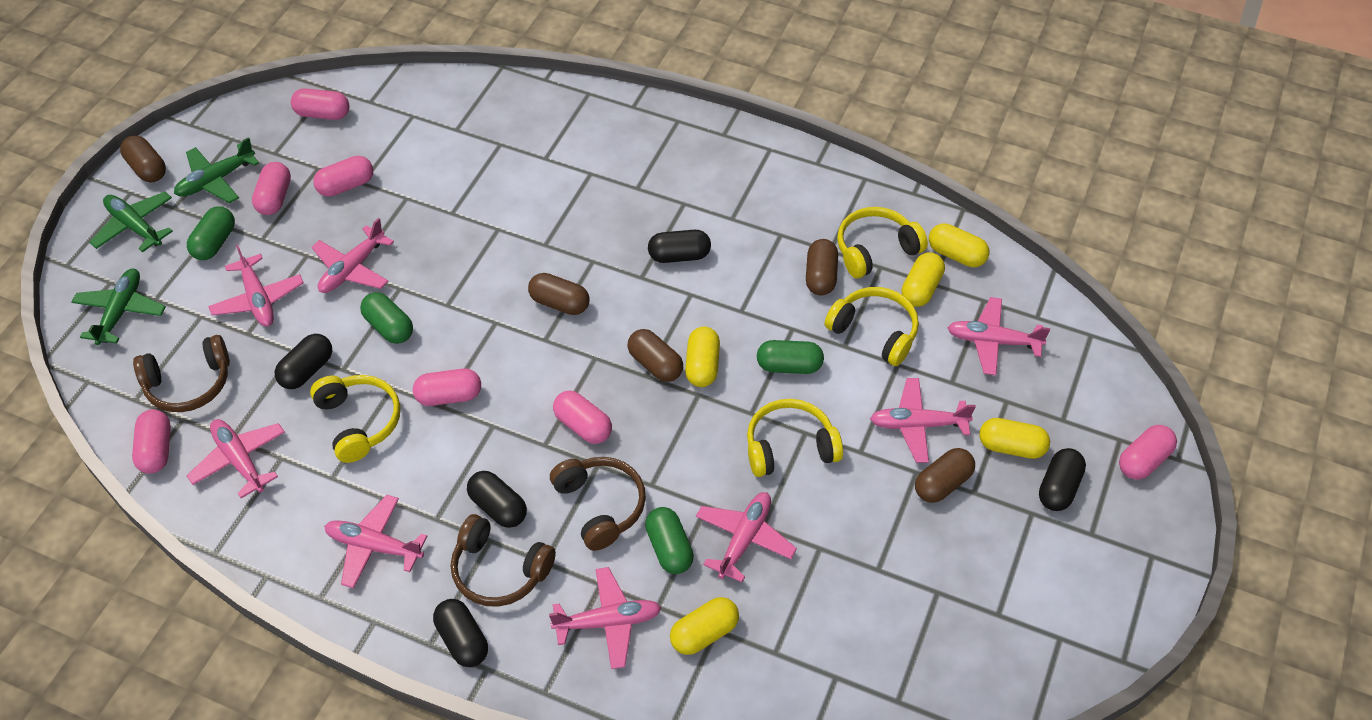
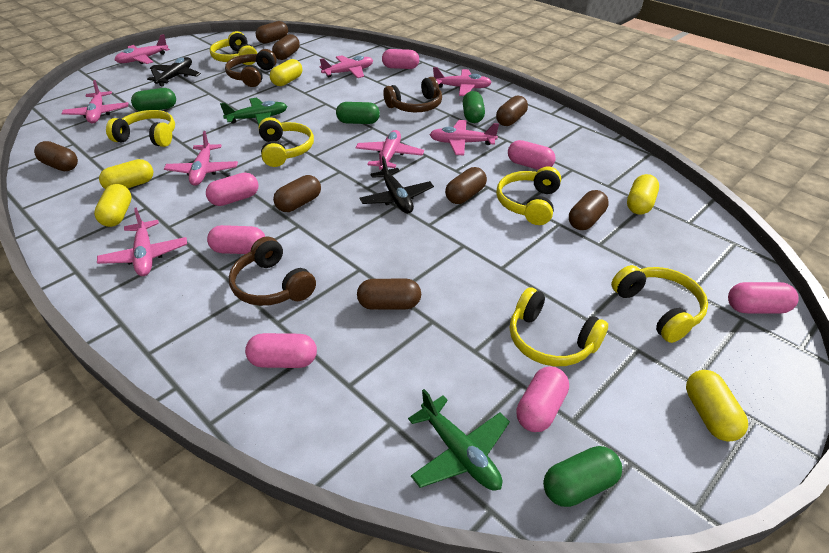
black capsule: [275,334,332,389] [433,599,488,667] [467,471,527,528] [648,230,711,263] [1039,448,1086,511] = 5 -> none = 0
black plane: none = 0 -> [147,57,201,87] [360,156,434,213] = 2
brown capsule: [120,135,166,183] [528,273,589,315] [627,329,683,382] [806,239,838,295] [915,448,975,503] = 5 -> [34,141,78,171] [256,21,288,44] [272,34,300,60] [273,175,321,212] [357,279,421,310] [445,167,487,204] [496,95,528,126] [569,190,609,230] = 8
green plane: [72,269,166,345] [89,192,173,252] [174,137,259,203] = 3 -> [220,97,287,125] [408,389,510,491] = 2
yellow headphones: [310,375,400,463] [747,399,843,477] [825,287,919,366] [837,207,928,278] = 4 -> [106,110,175,147] [210,31,257,65] [259,117,314,167] [496,167,561,225] [510,288,608,367] [611,265,708,343] = 6

